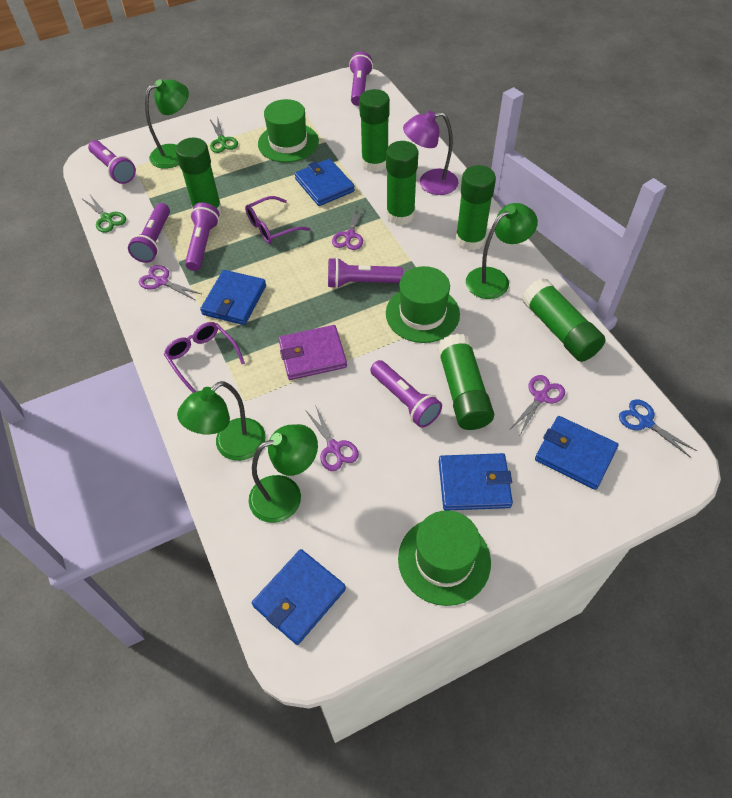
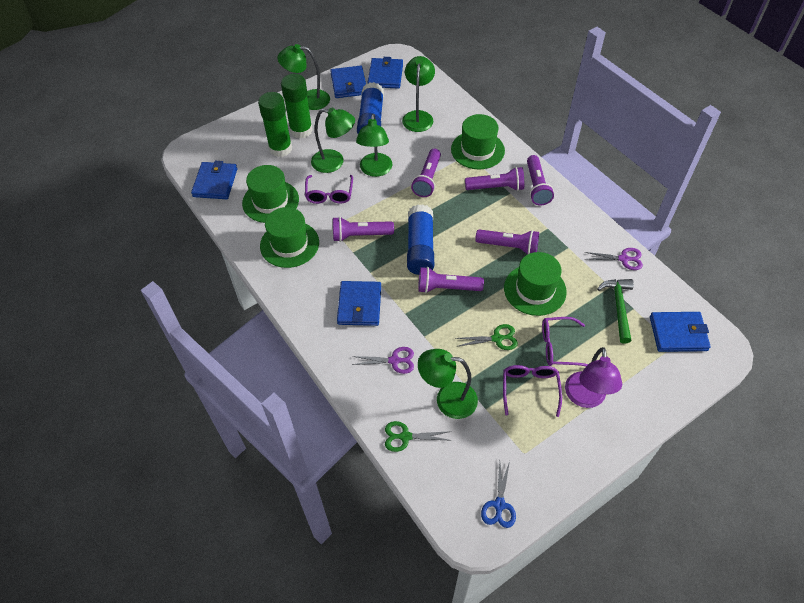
blue glue stick: none = 0 -> [357,82,384,134] [407,204,434,275] = 2
green glue stick: [175,138,222,215] [359,89,390,172] [386,141,418,225] [437,333,494,430] [456,165,496,251] [522,278,606,362] = 6 -> [258,92,292,157] [281,74,313,139] = 2
green hammer: none = 0 -> [597,279,634,344] = 1
green hat: [258,99,319,163] [386,266,460,343] [398,510,491,606] = 3 -> [242,165,299,223] [260,207,319,268] [451,114,505,169] [504,252,567,316] = 4
green lamp: [145,79,189,169] [177,381,266,461] [249,424,318,523] [466,203,538,299] = 4 -> [277,44,330,110] [311,108,355,173] [356,114,392,177] [402,56,435,132] [418,349,478,419] = 5
purple glasses: [164,322,245,393] [245,196,310,244] = 2 -> [305,175,353,204] [503,365,562,417] [542,317,588,366] = 3
purple scissors: [139,265,201,300] [306,405,359,471] [332,205,364,250] [510,375,565,435] = 4 -> [352,347,414,374] [585,248,643,270] = 2
purple wallet: [279,325,347,380] = 1 -> none = 0

